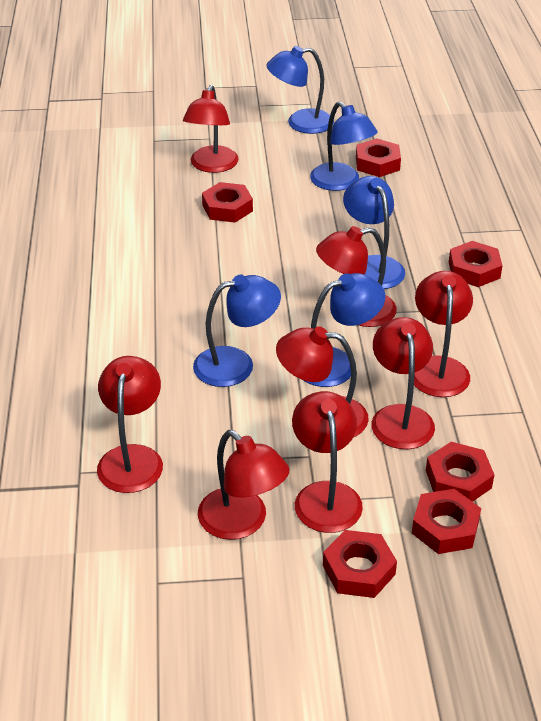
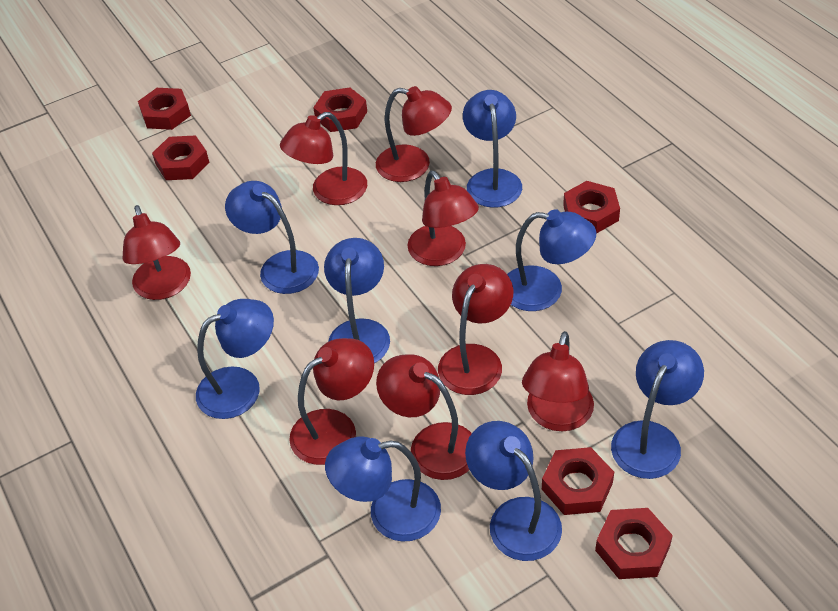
blue lamp: [193,274,281,387] [266,46,334,134] [303,273,385,387] [310,101,378,191] [343,176,405,289] = 5 -> [196,299,274,419] [225,181,319,294] [324,238,390,363] [325,437,441,542] [463,90,522,208] [465,421,562,561] [507,209,596,311] [611,340,704,479] = 8

